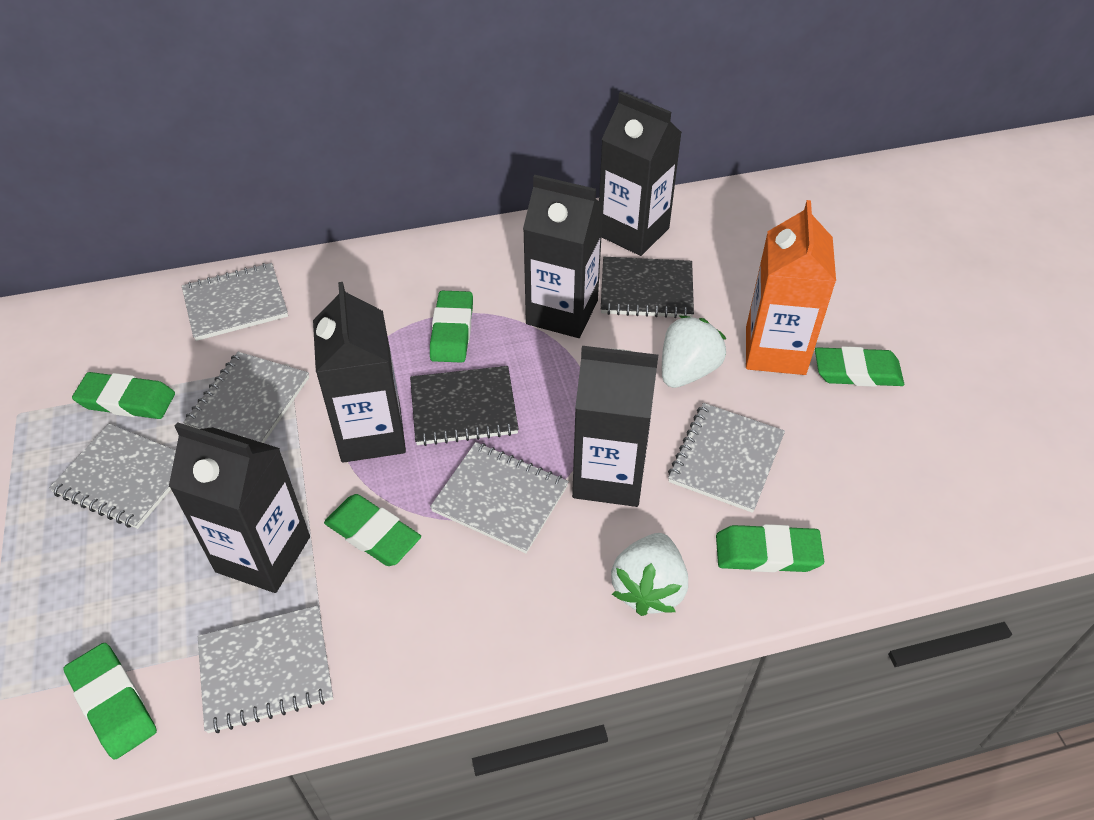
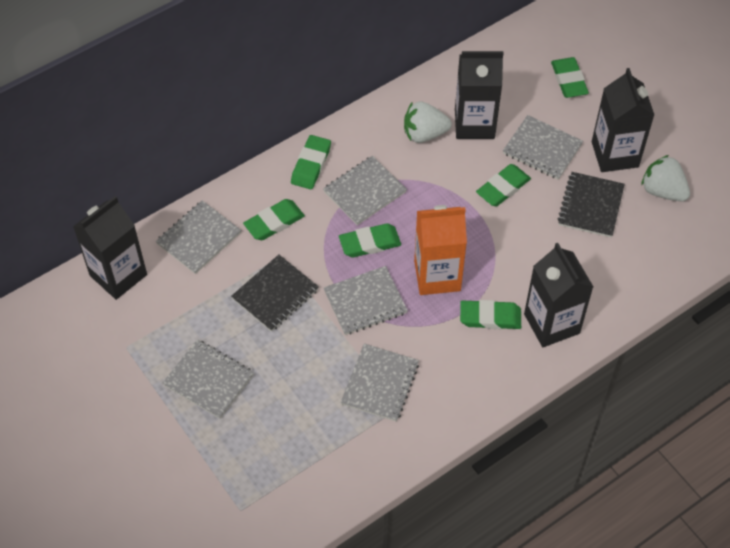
black carton: [169,422,310,593] [313,282,406,463] [523,175,603,338] [572,346,658,507] [599,91,682,256] = 5 -> [73,196,147,300] [455,51,504,139] [524,243,593,347] [592,68,654,172] = 4

